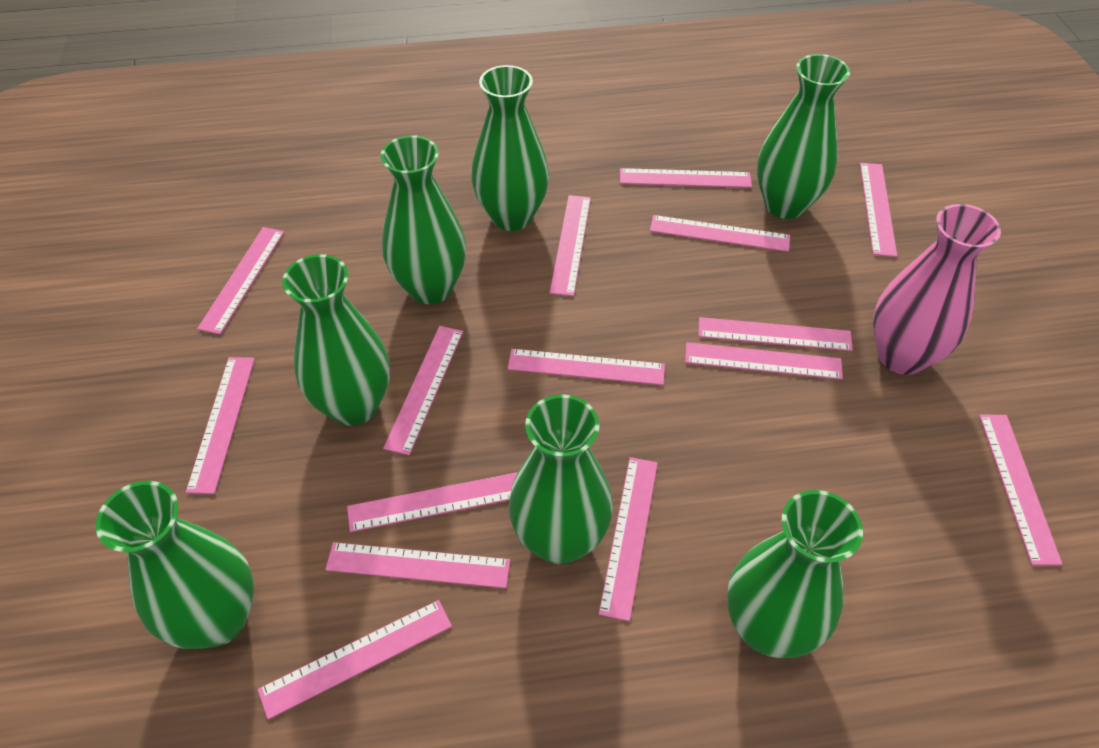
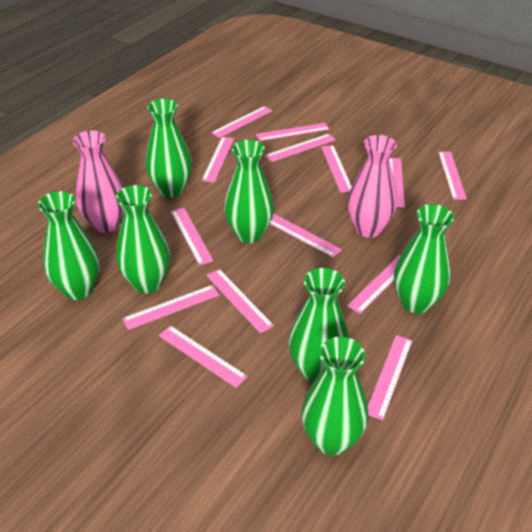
pink ruler: [186,357,255,494] [197,227,284,334] [258,600,452,720] [325,542,510,588] [347,472,518,532] [383,326,463,455] [508,349,665,385] [550,195,591,296] [599,457,658,621] [620,168,752,188] [650,215,790,252] [685,342,843,380] [698,317,853,351] [860,163,897,257] [979,415,1063,565] = 15 -> [122,285,219,330] [159,325,248,388] [171,208,214,265] [202,137,234,183] [206,269,274,333] [211,106,273,138] [256,123,330,141] [265,134,336,162] [270,213,342,257] [321,145,352,193] [347,255,400,314] [368,335,412,420] [389,158,405,207] [438,152,467,200] = 14
pink vase: [873,204,1001,375] = 1 -> [73,130,124,233] [347,135,397,238] = 2

